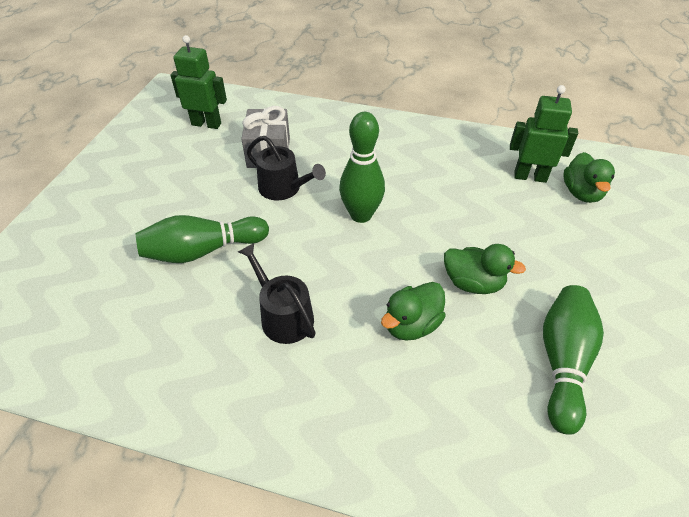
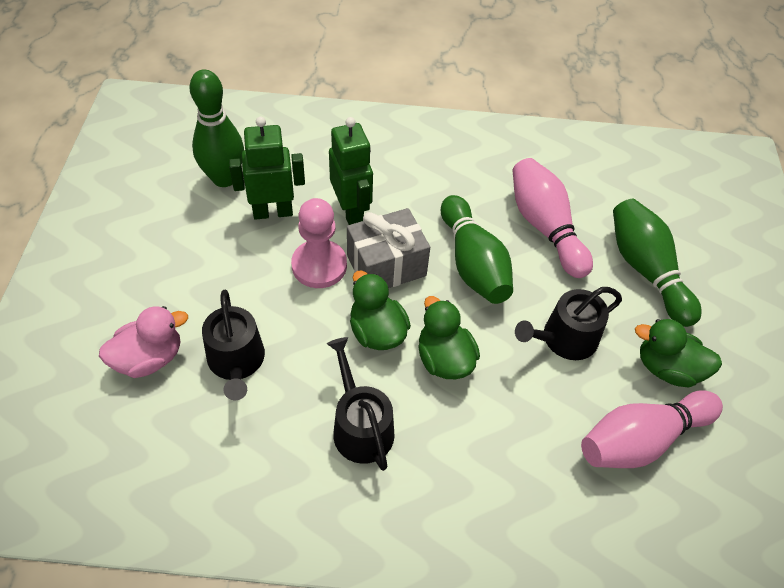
black watering can: [238,243,316,344] [247,136,326,200] = 2 -> [202,290,265,400] [327,337,394,471] [515,287,622,360] = 3
pink bowling pin: none = 0 -> [512,158,593,278] [581,390,723,468] = 2
pink duck: none = 0 -> [99,306,188,378] = 1
pink pawn: none = 0 -> [291,198,347,288] = 1

